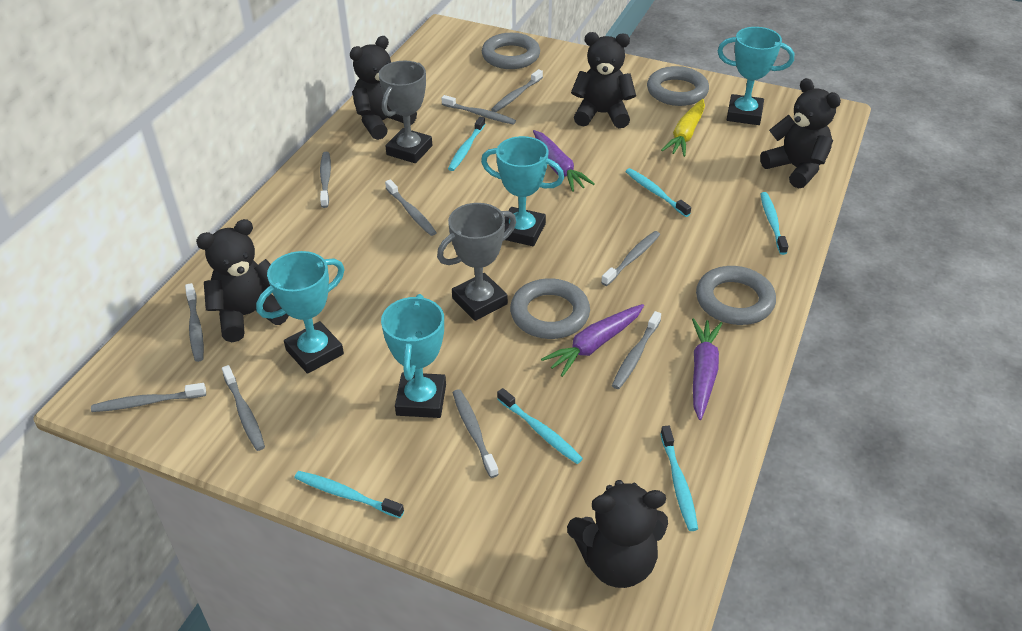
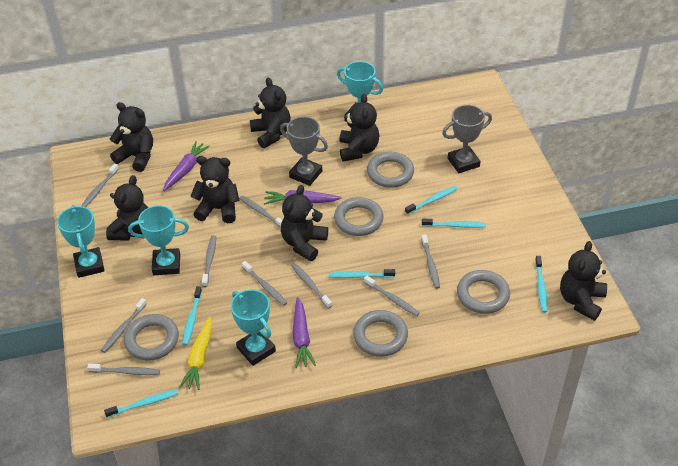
black teddy bear: [196,219,289,342] [350,36,417,140] [567,480,668,588] [571,32,636,128] [760,78,841,189] = 5 -> [106,175,148,241] [110,102,153,172] [190,156,240,223] [250,78,291,148] [281,185,328,261] [340,94,379,162] [560,241,607,321] = 7
grey ring: [482,33,540,69] [510,278,590,339] [647,66,709,106] [696,266,776,325] = 4 -> [124,314,179,361] [334,197,383,236] [353,310,408,357] [367,152,414,188] [457,270,510,314] = 5
grey toothbrush: [91,383,206,412] [185,283,204,362] [222,365,265,451] [320,152,331,208] [385,179,437,236] [442,95,516,125] [453,389,499,478] [491,69,543,112] [601,231,660,286] [612,311,661,389] = 10 -> [81,164,119,207] [87,364,160,375] [101,298,147,353] [202,235,216,287] [239,196,282,228] [242,261,287,306] [291,263,332,309] [364,276,420,316] [421,234,440,289] = 9

